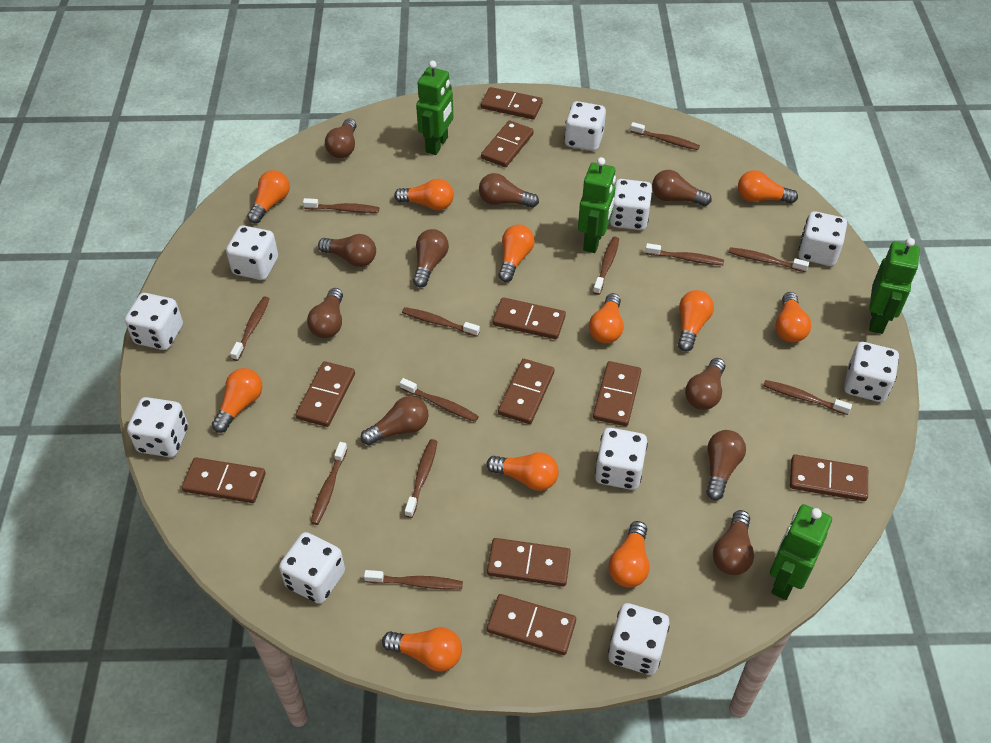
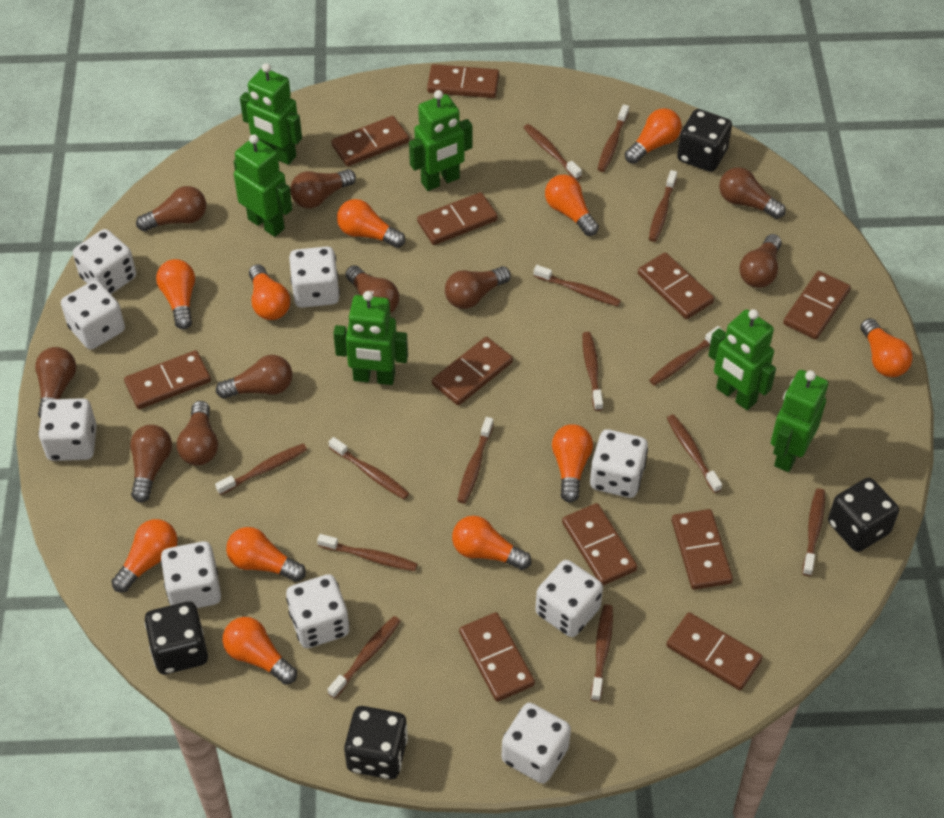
black dice: none = 0 -> [145,601,208,674] [344,706,408,779] [677,109,732,172] [828,477,899,552] = 4
brown domino: [182,457,266,503] [296,361,355,427] [481,87,543,119] [481,121,534,167] [487,538,571,586] [487,594,576,655] [493,297,566,339] [498,359,554,424] [593,361,641,426] [790,454,868,501] = 10 -> [124,350,211,409] [331,116,409,166] [417,192,498,245] [427,64,499,98] [432,337,513,405] [459,612,535,702] [562,503,638,586] [638,252,714,319] [666,612,763,690] [672,509,733,590] [783,271,851,340] = 11
brown toothbrush: [230,297,270,361] [303,198,379,213] [310,442,348,525] [364,570,463,589] [400,378,479,422] [402,307,480,337] [405,439,438,518] [593,237,619,295] [630,122,700,150] [645,243,724,265] [729,247,809,272] [763,380,852,415] = 12 -> [215,444,307,495] [317,534,417,571] [327,616,401,699] [329,437,410,500] [457,417,494,504] [523,124,582,180] [534,265,621,306] [583,332,603,411] [591,605,613,702] [597,104,629,172] [649,170,677,242] [649,326,723,386] [667,414,722,493] [802,488,825,576] = 14
green robot: [416,61,454,155] [578,157,616,253] [770,504,832,600] [869,238,920,334] = 4 -> [234,134,292,237] [240,63,302,165] [333,291,408,385] [409,90,472,191] [708,309,776,410] [771,370,828,472] = 6
white dice: [125,293,183,350] [127,397,188,457] [226,226,278,280] [279,532,345,604] [565,101,606,151] [595,428,648,490] [608,603,670,675] [610,179,653,230] [798,211,847,266] [844,342,899,402] = 10 -> [38,398,97,461] [61,280,125,350] [73,229,136,294] [161,541,221,608] [286,574,349,648] [289,246,340,308] [502,703,571,784] [535,560,603,637] [590,429,648,498] = 9

